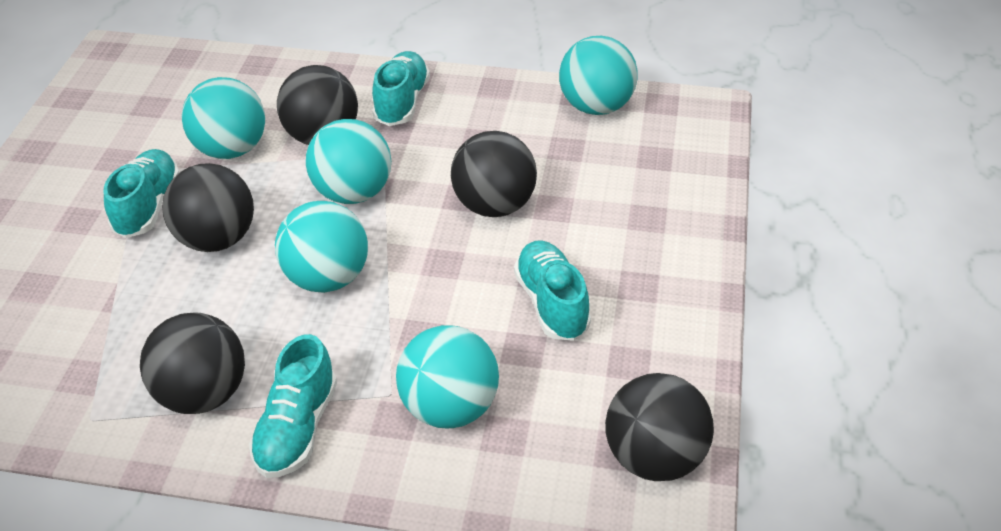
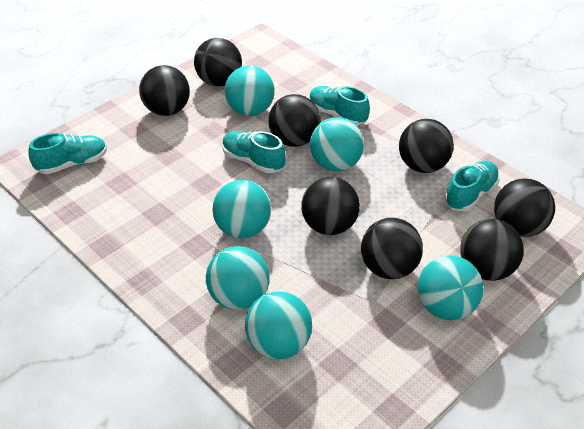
black ball: [140,312,245,414] [162,163,254,252] [277,65,358,145] [451,131,537,217] [605,373,714,481] = 5 -> [139,65,190,116] [194,38,242,86] [268,94,321,147] [301,177,360,235] [361,218,423,279] [399,119,454,173] [460,219,524,281] [494,178,555,237] = 8
turquoise ball: [182,77,265,159] [275,201,368,293] [306,119,391,204] [396,325,499,428] [559,36,637,115] = 5 -> [206,246,269,310] [212,180,271,239] [225,65,275,116] [245,291,312,359] [310,117,364,171] [418,255,483,320] = 6

